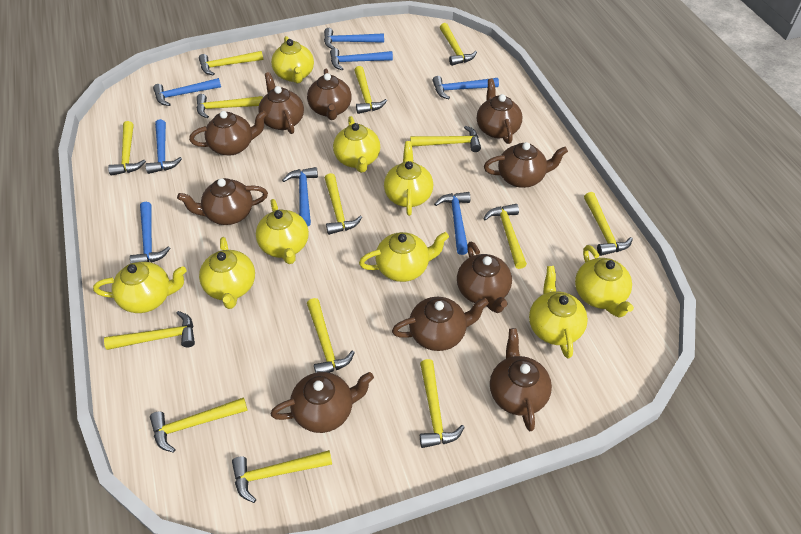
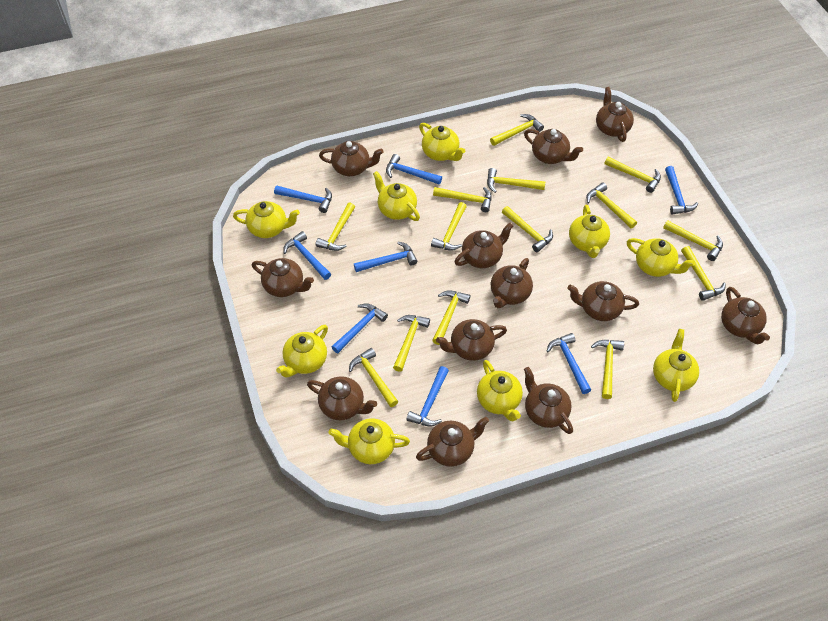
brown teapot: [177,178,268,225] [189,110,267,155] [258,72,304,134] [271,372,374,433] [307,69,351,120] [392,297,489,351] [457,242,512,313] [477,78,522,144] [484,142,568,188] [490,328,552,431] = 10 -> [252,258,314,297] [307,376,377,420] [319,141,384,176] [416,417,489,467] [436,319,507,361] [454,223,513,268] [490,258,533,308] [524,129,583,164] [524,367,573,434] [567,281,639,321] [596,87,634,142] [721,287,770,345] = 12

